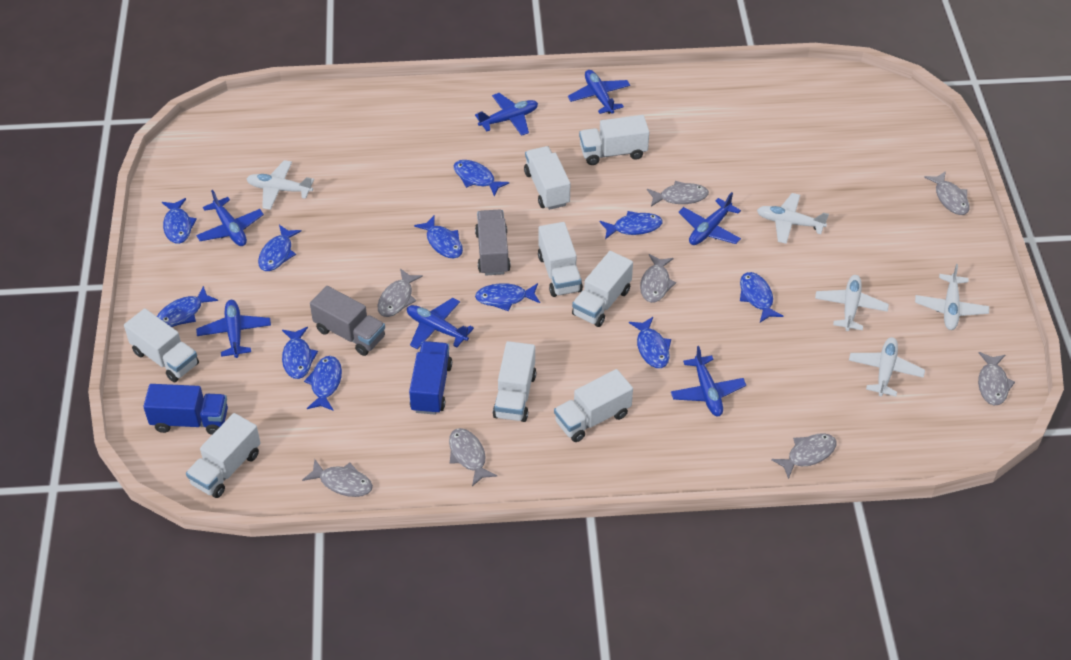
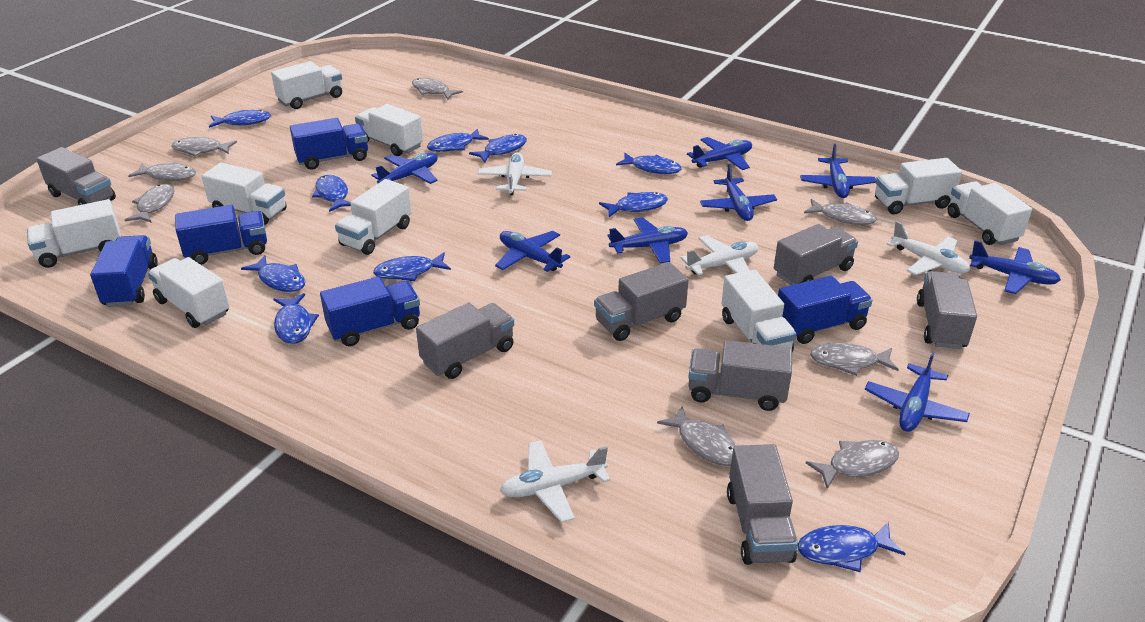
blue fish: [157,286,218,327] [162,198,197,244] [258,225,302,271] [282,327,318,379] [304,356,342,411] [414,216,463,258] [454,160,509,197] [475,283,540,311] [600,211,662,239] [629,317,671,368] [740,272,784,323] = 11 -> [209,110,271,128] [241,255,305,292] [273,293,319,344] [312,175,351,212] [373,252,451,281] [427,129,489,152] [469,134,527,163] [599,192,668,217] [616,153,681,174] [798,522,906,572] = 10
blue plane: [196,190,264,246] [196,300,271,358] [407,298,474,349] [475,93,538,136] [568,70,630,114] [671,346,746,417] [679,192,741,245] = 7 -> [371,153,438,184] [495,231,570,272] [608,217,688,263] [687,137,752,170] [700,164,777,221] [800,144,876,198] [865,351,970,432] [969,240,1061,294] = 8
blue truck: [143,384,228,435] [409,341,452,415] = 2 -> [90,235,158,307] [175,205,267,265] [290,118,368,170] [320,277,420,346] [778,276,873,344] = 5
grey truck: [310,286,385,356] [475,210,511,275] = 2 -> [36,147,116,205] [416,303,514,379] [594,262,689,341] [688,340,792,411] [727,444,798,565] [774,224,858,285] [917,271,977,349] = 7
white plane: [247,160,314,210] [757,193,829,244] [815,275,889,331] [849,337,925,397] [915,264,989,330] = 5 -> [478,152,552,195] [500,440,610,523] [680,235,758,276] [887,221,970,275] = 4
white truck: [124,308,199,382] [186,413,261,498] [493,341,536,422] [524,146,570,210] [538,222,583,297] [554,369,633,442] [572,251,633,327] [579,115,649,165] = 8 -> [27,199,121,268] [148,257,230,328] [202,162,287,225] [271,61,342,109] [335,179,412,255] [355,104,423,156] [722,270,796,352] [875,158,962,215] [948,181,1032,245] = 9

